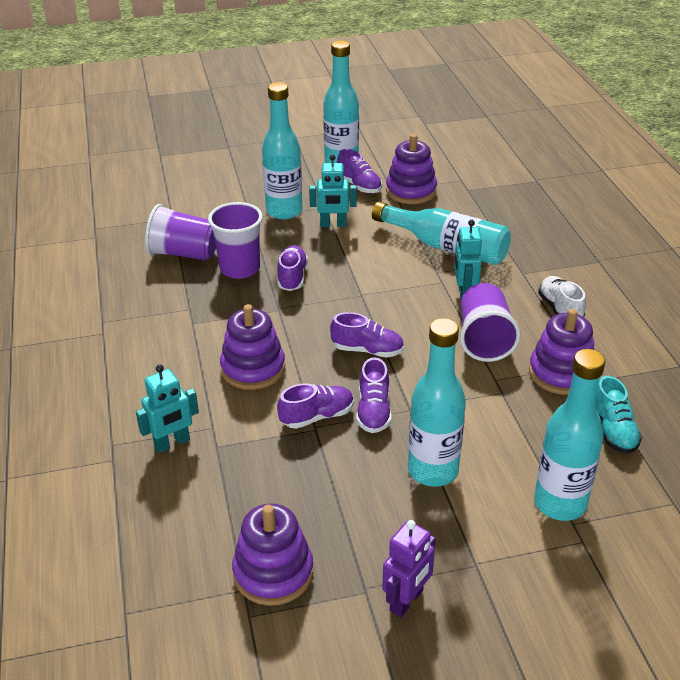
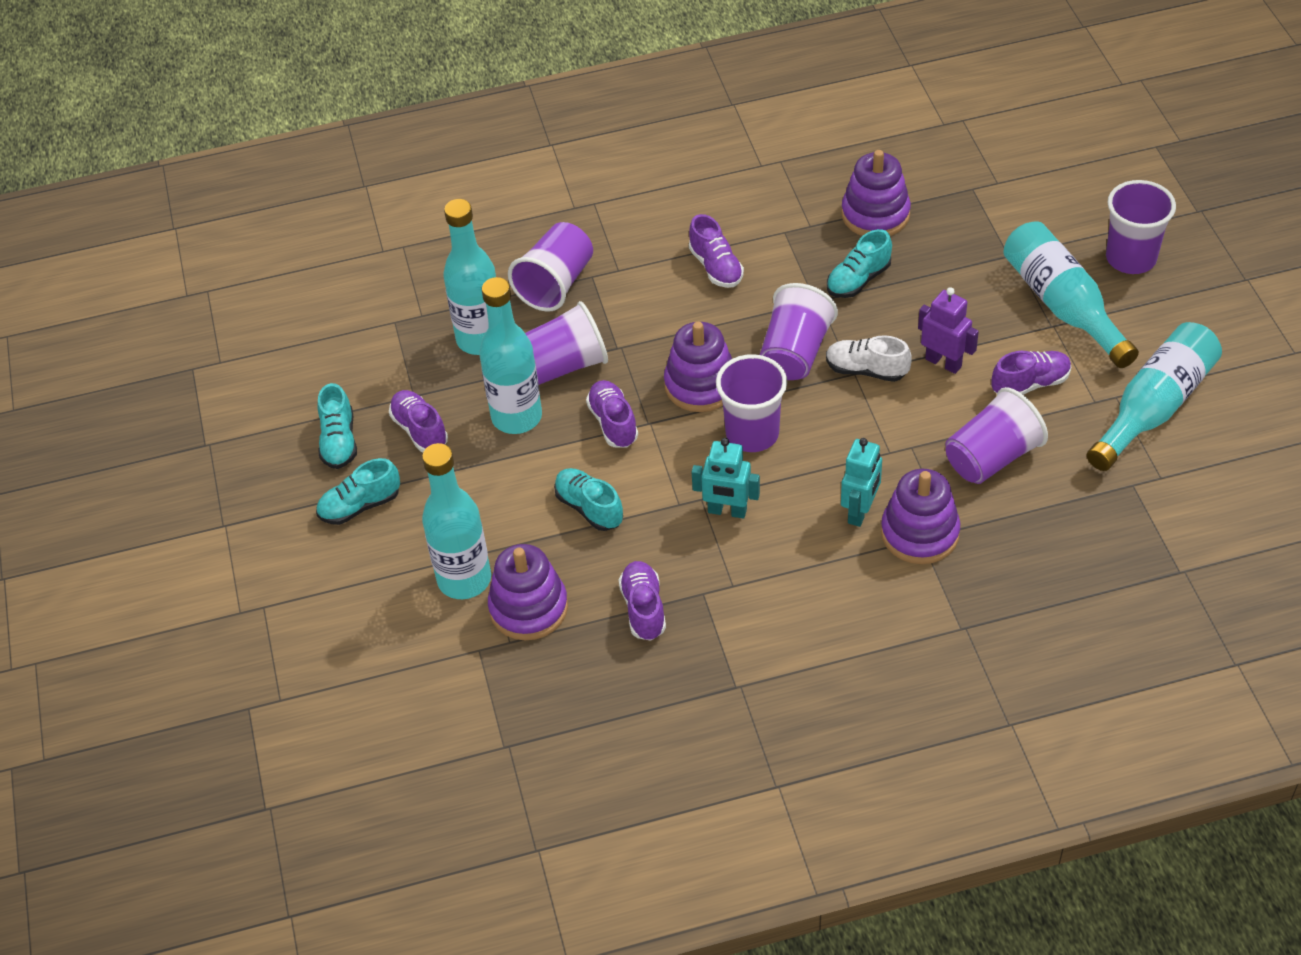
purple cup: [145,204,216,261] [208,202,263,279] [460,283,521,362] = 3 -> [508,222,593,312] [525,301,608,385] [716,354,787,452] [760,283,838,380] [946,387,1048,484] [1106,180,1176,274] = 6
turquoise robot: [136,364,199,453] [309,154,357,227] [454,220,482,299] = 3 -> [692,438,760,519] [841,438,882,527] = 2
turquoise shoe: [595,376,642,454] = 1 -> [316,458,400,525] [317,383,357,469] [554,468,623,531] [827,229,892,298] = 4

